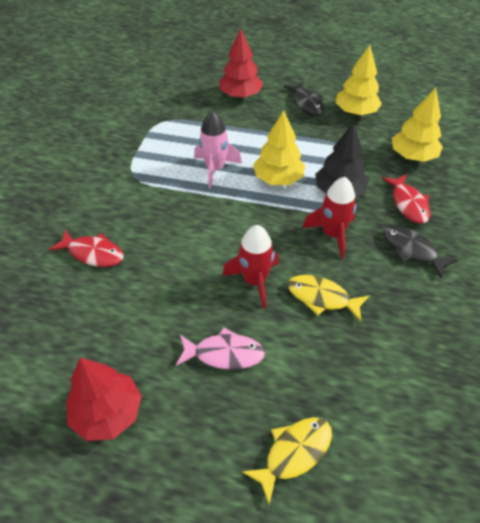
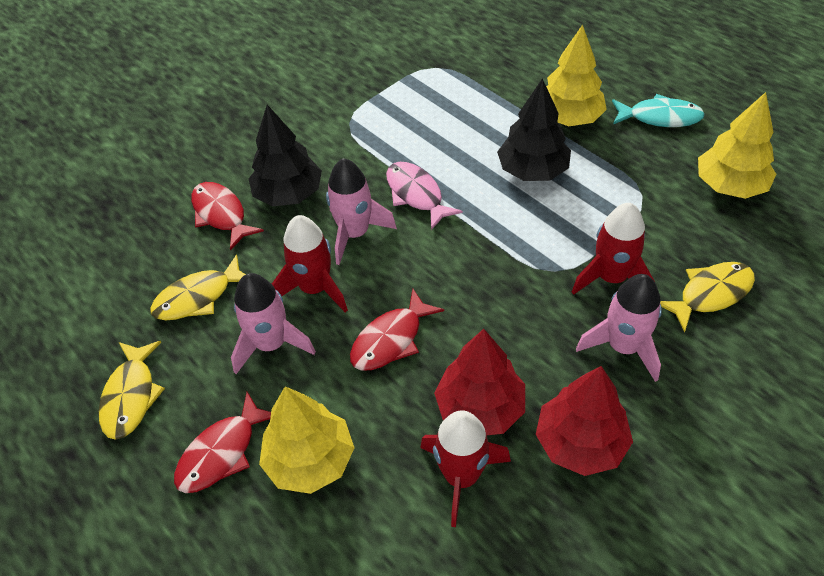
black fish: [284,81,324,115] [383,225,458,278] = 2 -> none = 0
black tree: [315,122,369,197] = 1 -> [248,105,322,207] [497,79,571,181] = 2
pink rocket: [194,111,242,188] = 1 -> [231,273,316,374] [326,158,397,265] [576,274,662,382] = 3
red fish: [49,229,124,267] [382,174,430,224] = 2 -> [174,392,271,493] [191,182,264,250] [350,289,444,371] = 3
red rocket: [223,225,279,309] [302,177,356,258] = 2 -> [272,215,348,313] [420,410,511,527] [572,203,655,295] = 3
turquoise fish: none = 0 -> [612,94,705,127] = 1
yellow fish: [242,417,332,504] [288,275,369,321] = 2 -> [99,341,165,440] [150,254,246,320] [660,262,755,332] = 3

